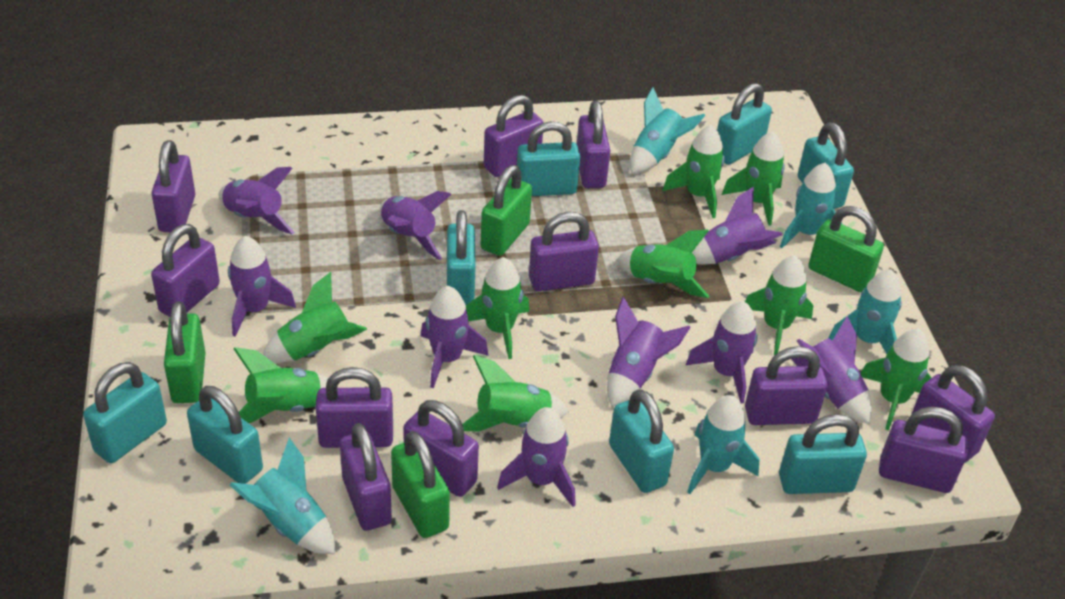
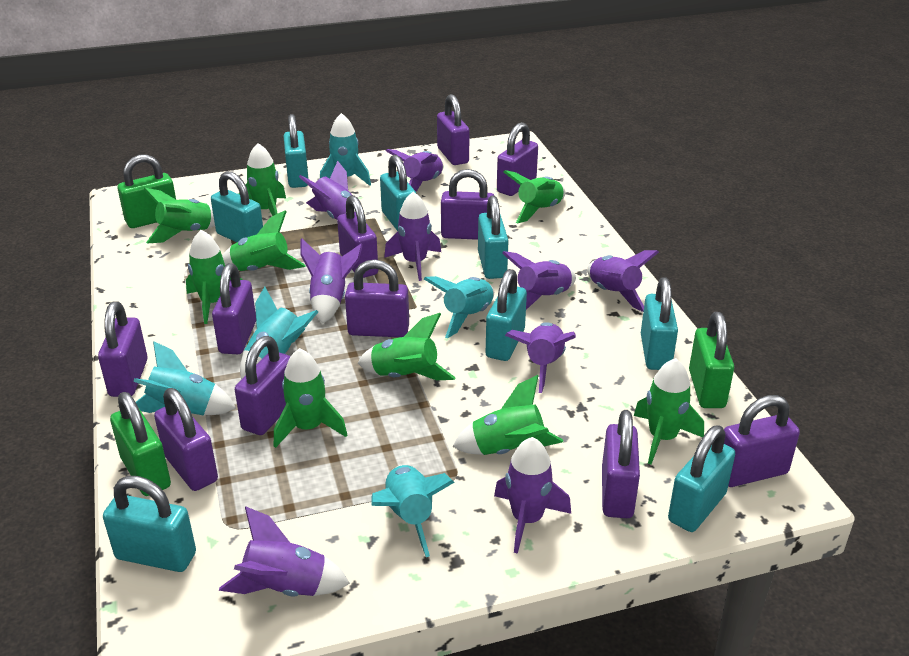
green padlock: [164,301,206,403] [391,431,450,538] [481,165,532,256] [808,206,884,292] = 4 -> [110,392,171,496] [117,154,176,228] [689,312,734,408] = 3

